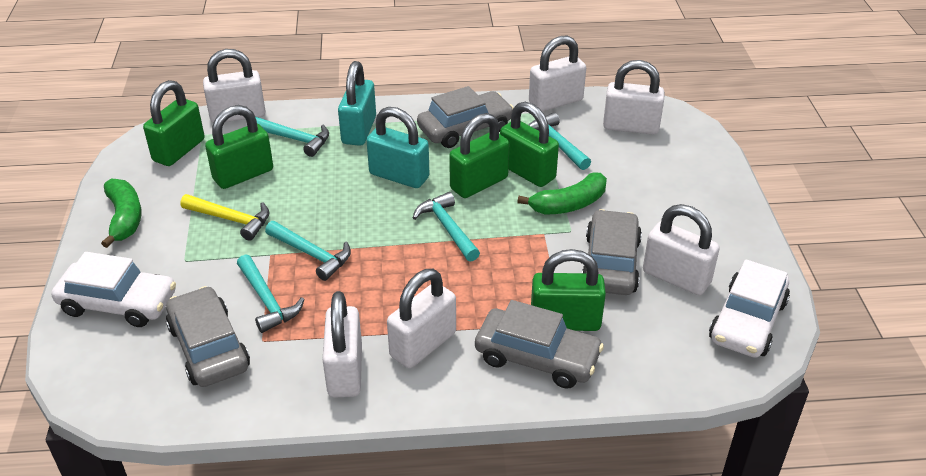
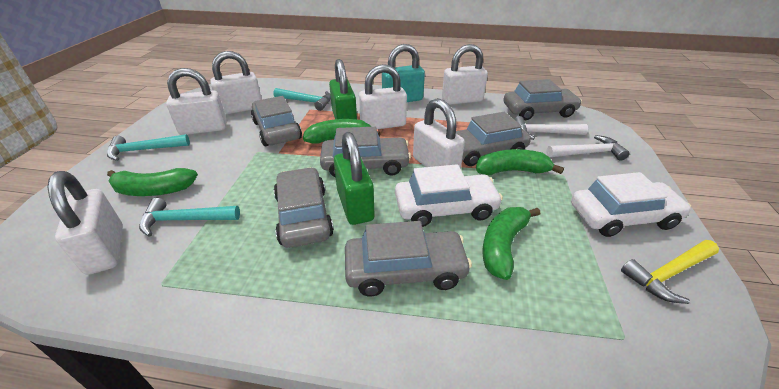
green banana: [101,179,142,248] [517,172,607,214] = 2 -> [107,168,198,196] [303,119,381,144] [476,149,564,175] [482,207,540,280] = 4
green padlock: [143,80,205,166] [205,105,273,189] [449,113,509,198] [500,102,559,187] [531,249,606,331] = 5 -> [329,59,357,119] [334,132,375,225] = 2
grey car: [166,286,250,387] [417,86,514,148] [475,300,604,389] [582,209,642,295] = 4 -> [251,96,302,146] [274,167,334,248] [320,127,411,177] [345,221,472,297] [456,112,531,166] [504,79,582,120] = 6
turquoise hammer: [237,254,304,333] [255,117,329,157] [265,221,351,281] [413,192,480,262] [528,113,591,170] = 5 -> [107,134,190,161] [139,198,240,237] [273,88,331,111] = 3
turquoise padlock: [338,61,376,146] [366,107,429,188] = 2 -> [382,44,425,102] = 1
white hammer: none = 0 -> [514,116,588,140] [546,135,629,160] = 2

